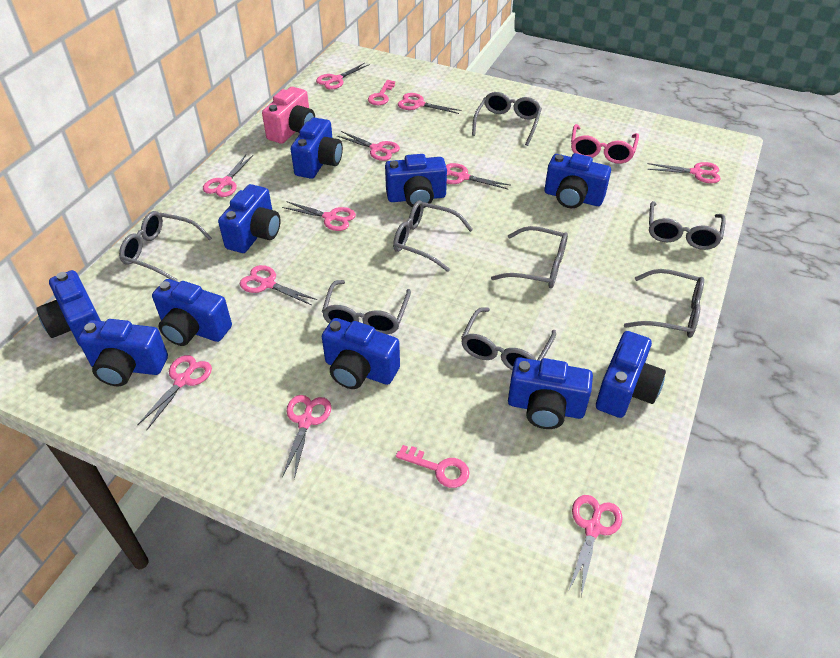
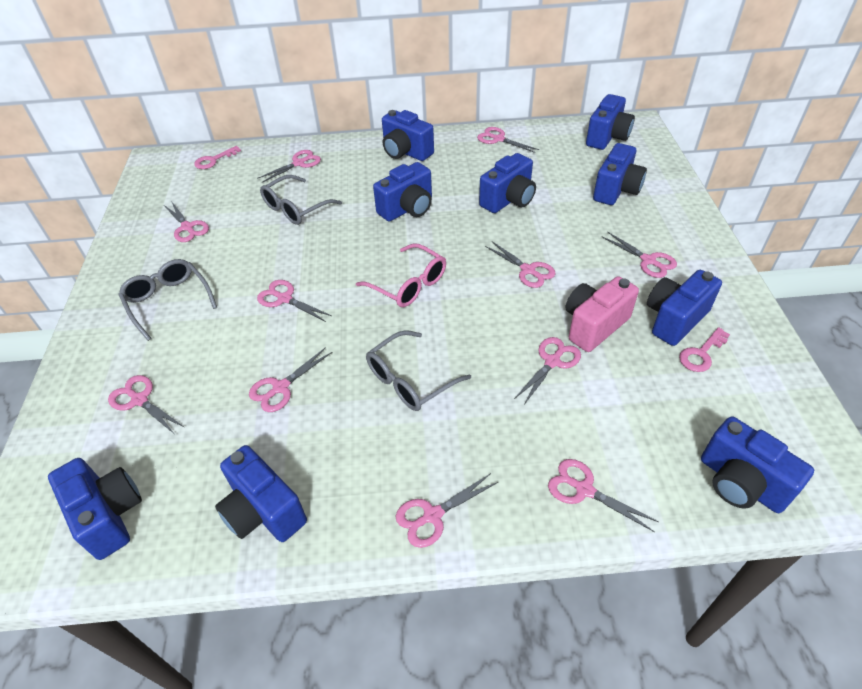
blue camera: [36,270,101,347] [78,319,168,386] [152,279,232,346] [218,184,281,253] [291,117,343,179] [322,318,400,389] [385,154,447,208] [508,357,593,429] [545,153,611,208] [596,331,666,418] = 10 -> [48,458,142,560] [215,445,307,542] [373,162,432,221] [382,110,434,161] [479,153,536,213] [586,94,635,150] [593,143,647,205] [647,270,722,346] [701,416,814,513] = 9
grey glasses: [119,211,212,281] [322,280,411,334] [393,200,473,272] [461,307,556,370] [472,92,542,146] [491,226,568,288] [624,269,704,338] [649,201,726,250] = 8 -> [118,259,217,341] [260,175,342,225] [366,330,471,411] = 3

